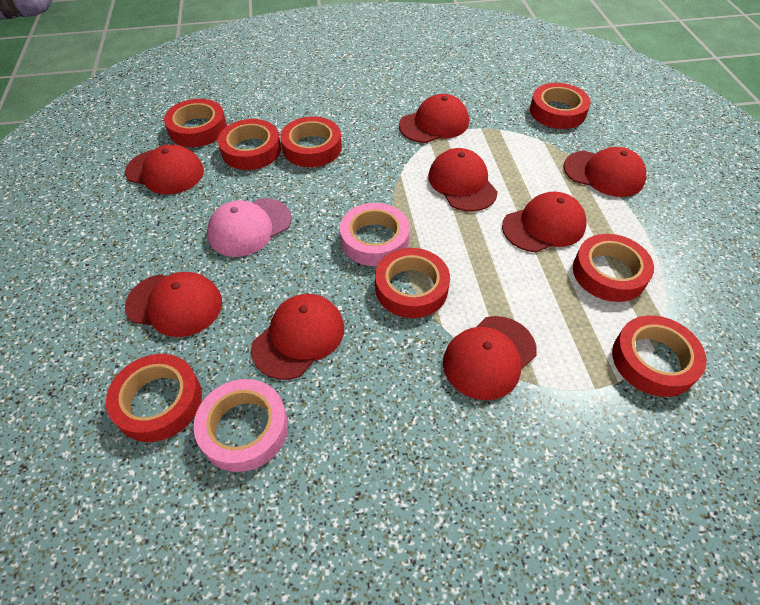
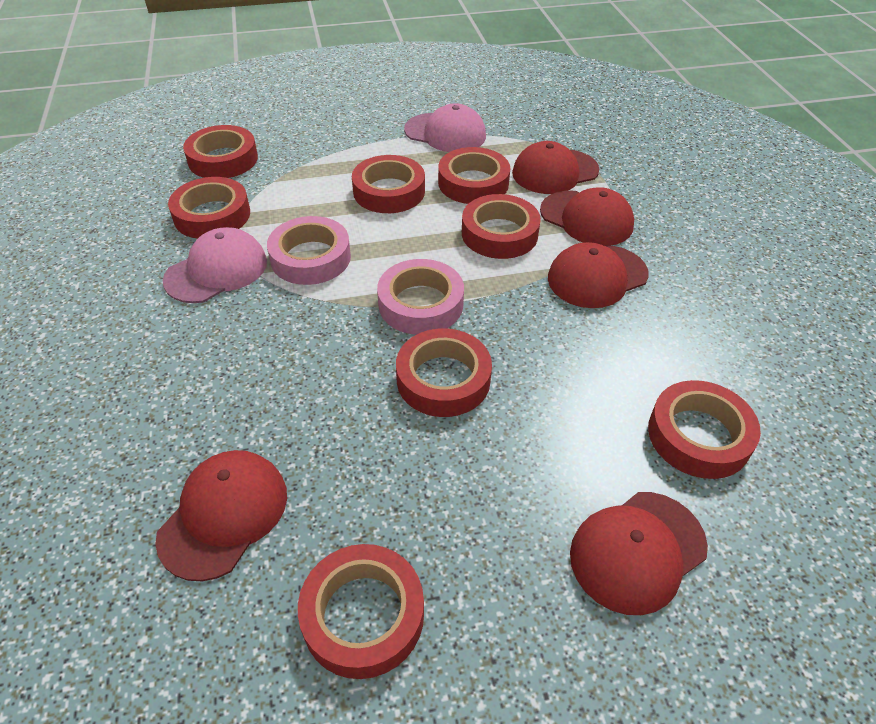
pink cap: [207,198,292,257] = 1 -> [162,227,267,303] [404,103,486,152] = 2
red cap: [125,145,204,194] [125,272,222,337] [251,294,344,380] [399,94,469,143] [428,148,498,211] [443,316,537,400] [502,192,587,252] [563,147,646,197] = 8 -> [155,450,287,581] [512,141,599,194] [540,187,634,246] [548,242,649,308] [570,492,708,615] = 5

